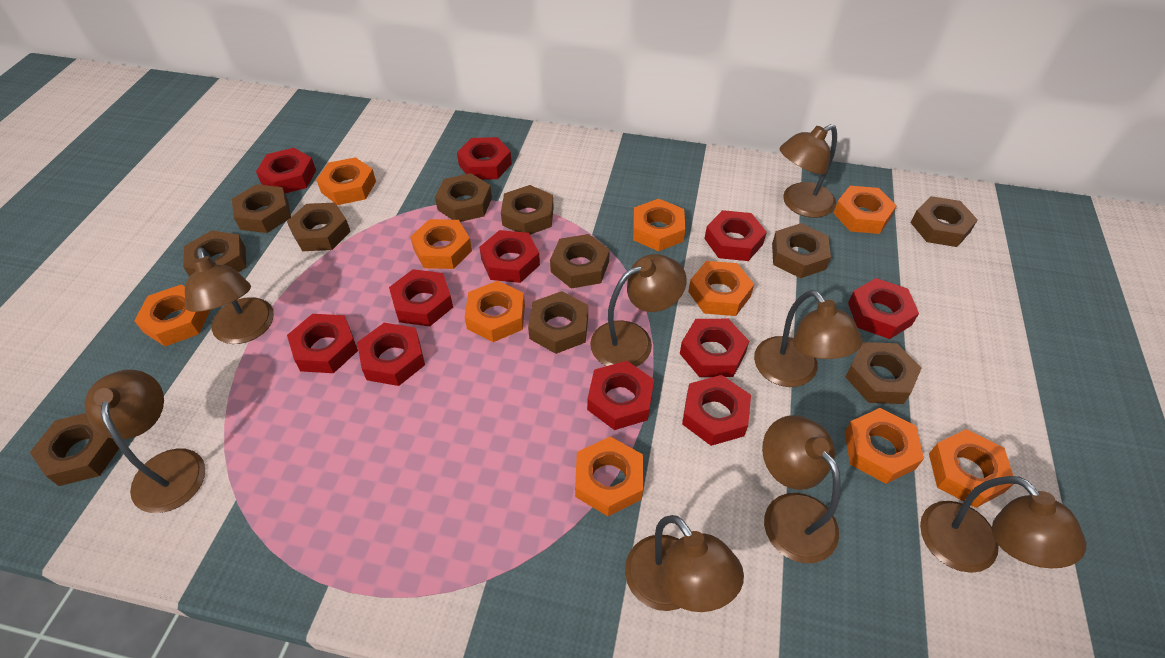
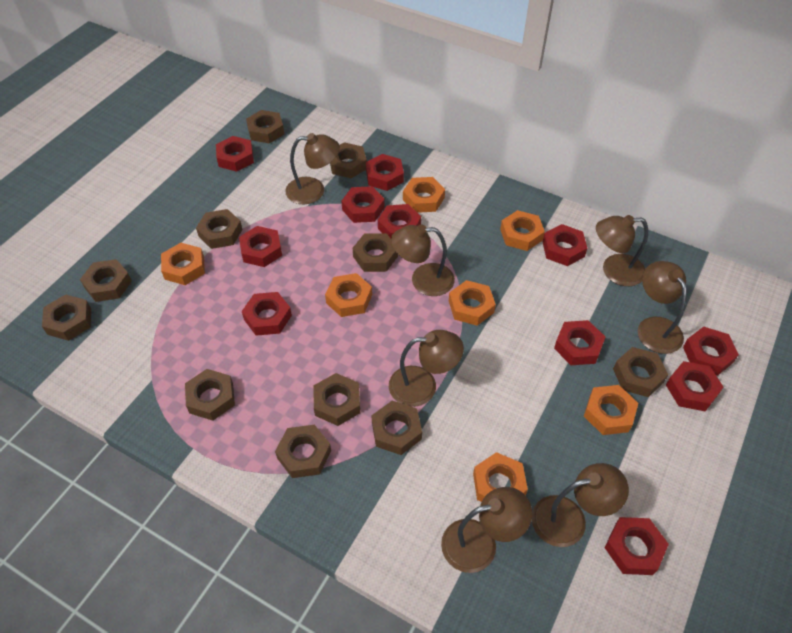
brown lamp: [85,370,205,513] [185,248,274,344] [590,254,687,367] [625,515,744,612] [754,290,863,387] [762,415,841,563] [779,124,837,218] [920,476,1086,573] = 8 -> [285,133,340,204] [389,330,464,407] [391,224,455,296] [441,487,532,573] [532,463,629,547] [596,215,648,286] [638,261,687,354] = 7
orange nut: [134,285,210,346] [316,157,376,205] [410,219,472,269] [465,281,525,342] [575,437,643,516] [633,199,686,251] [688,261,754,316] [833,186,897,234] [845,408,924,484] [929,429,1013,508] = 10 -> [161,243,205,285] [325,273,372,317] [403,177,445,213] [449,280,496,326] [473,452,528,502] [500,210,545,251] [584,385,638,435] = 7

